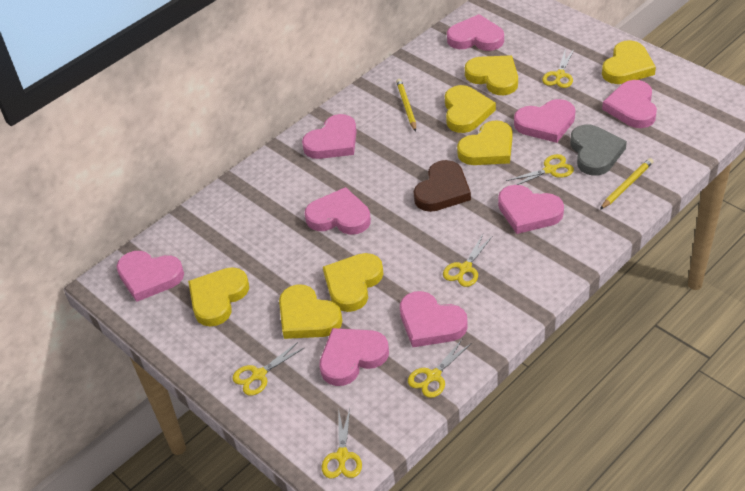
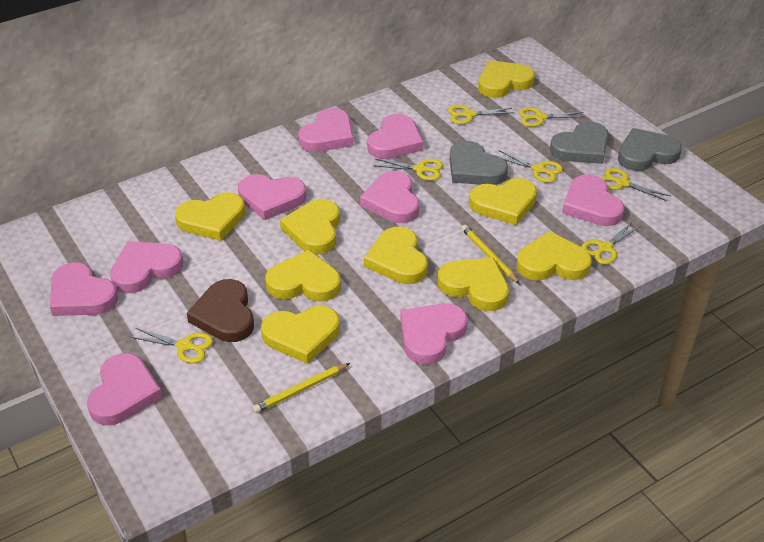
grey heart: [570,124,627,176] = 1 -> [449,141,508,185] [550,122,609,164] [618,128,682,171] = 3
yellow heart: [188,267,249,326] [279,285,343,339] [323,253,383,312] [445,85,496,133] [457,120,513,165] [465,55,518,95] [602,40,656,84] = 7 -> [175,192,245,241] [261,306,340,364] [266,250,341,302] [280,199,340,254] [364,227,428,284] [438,257,509,311] [469,178,537,225] [478,60,535,98] [516,231,592,281] = 9
yellow scissors: [232,342,304,396] [321,408,362,478] [408,338,472,398] [443,234,492,287] [506,154,574,185] [542,49,574,88] = 6 -> [130,328,213,363] [373,159,443,181] [448,105,514,124] [499,150,563,183] [519,107,586,127] [581,221,642,264] [601,168,670,201] = 7

